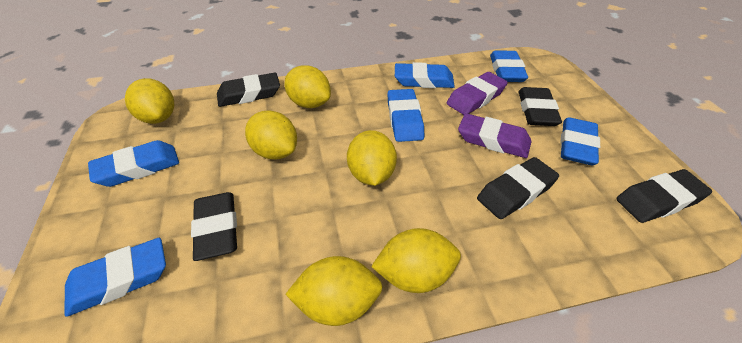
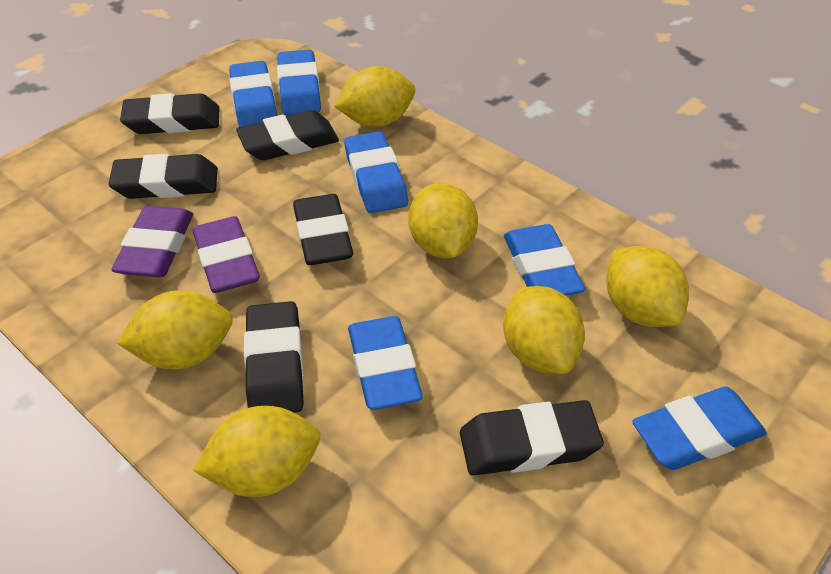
black eraser: [191,192,237,261] [217,73,280,107] [477,157,559,219] [519,87,562,126] [616,169,712,223] = 5 -> [109,154,218,199] [120,93,219,134] [236,110,339,160] [244,301,304,413] [293,194,353,265] [460,400,604,475] = 6

